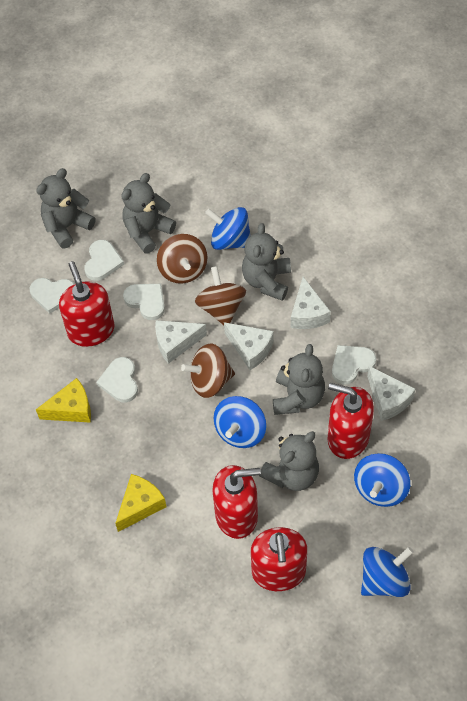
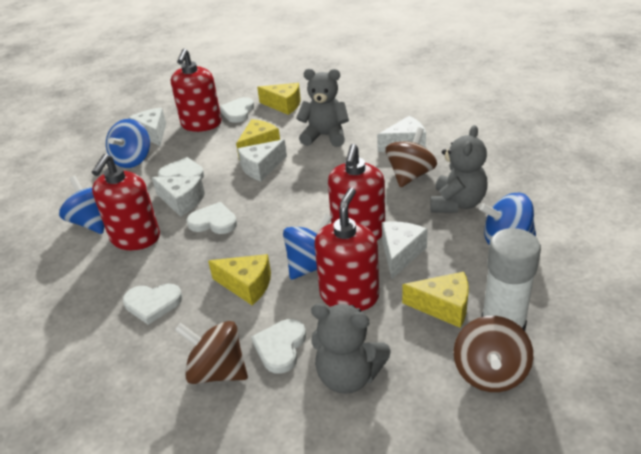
grey teddy bear: [36,168,96,248] [121,173,176,254] [242,223,291,301] [259,431,319,491] [273,344,325,415] = 5 -> [296,69,349,147] [311,303,391,394] [430,125,487,213] = 3
white cheese: [155,320,207,364] [224,322,273,370] [291,277,331,329] [367,366,415,421] = 4 -> [129,108,166,146] [152,176,205,217] [237,139,287,181] [377,116,426,152] [382,221,428,279] = 5
white glue stick: none = 0 -> [482,228,541,331] = 1
yellow cheese: [36,378,91,423] [115,474,167,532] = 2 -> [208,254,271,305] [236,119,280,160] [257,83,301,115] [402,272,469,328] = 4

